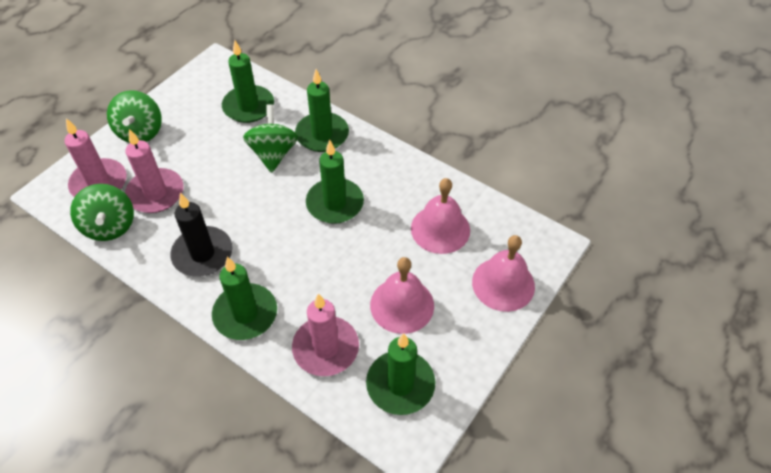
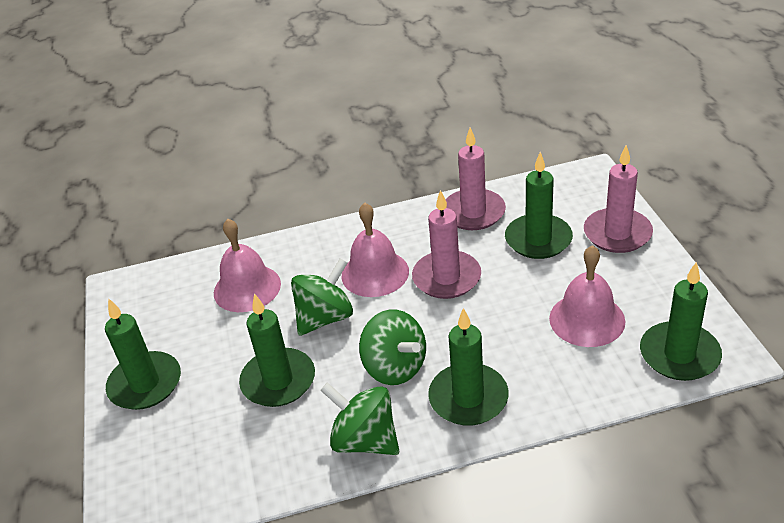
black candle: [171,193,233,277] = 1 -> none = 0

